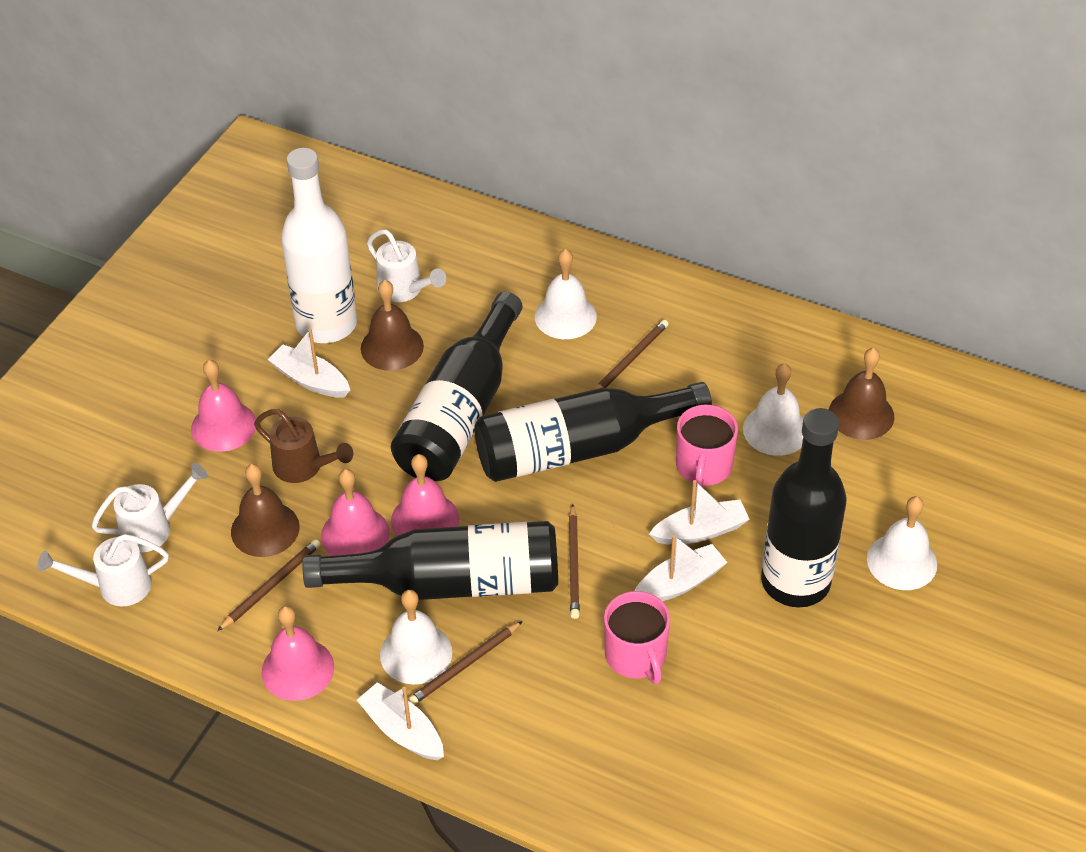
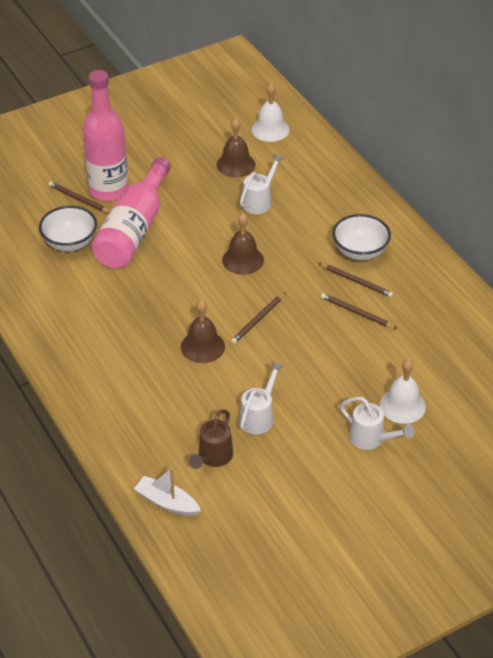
black bottle: [302,521,558,600] [391,292,522,481] [474,382,712,482] [761,408,846,607] = 4 -> none = 0
pink bell: [191,360,256,452] [261,606,334,701] [321,469,390,556] [391,454,459,536] = 4 -> none = 0
pink bottle: none = 0 -> [83,70,128,201] [91,157,171,268] = 2
pink mug: [604,591,670,684] [676,404,738,490] = 2 -> none = 0
white bell: [380,590,452,684] [535,249,597,339] [743,363,804,456] [867,496,937,590] = 4 -> [252,83,289,142] [380,359,426,424] = 2
white boat: [268,329,350,398] [357,682,444,760] [635,535,728,601] [649,480,750,545] = 4 -> [134,468,201,516] = 1
white bottle: [281,148,357,343] = 1 -> none = 0
white bowl: none = 0 -> [39,206,97,252] [332,214,391,260] = 2

